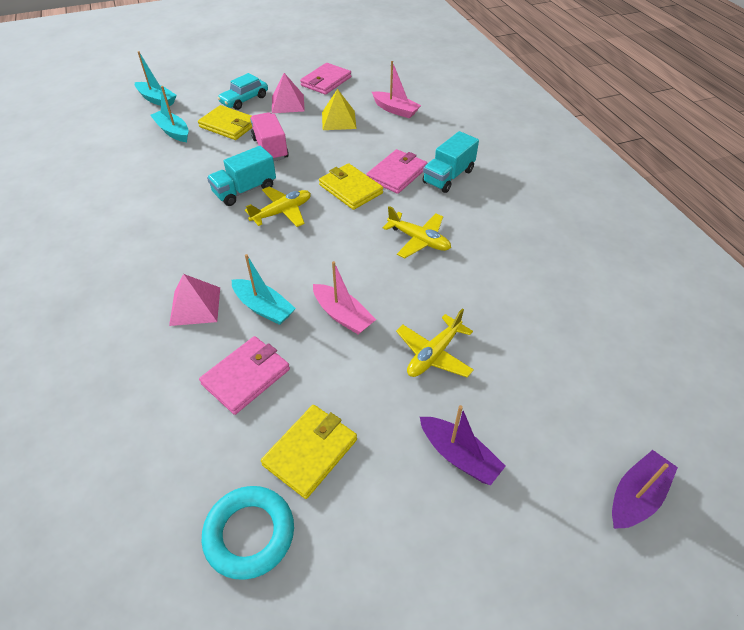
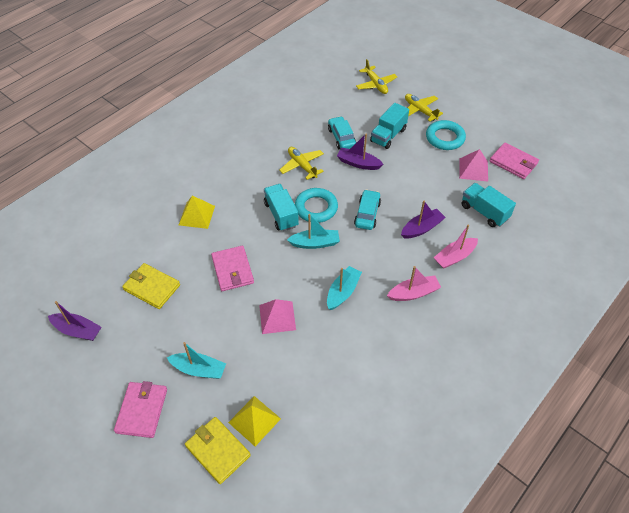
pink truck: [250,112,289,161] = 1 -> none = 0
purple boat: [420,405,506,485] [612,450,678,529] = 2 -> [48,301,101,341] [337,134,384,170] [401,201,446,239] = 3
turquoise car: [218,73,268,110] = 1 -> [328,116,356,149] [354,189,381,230] = 2
turquoise ring: [202,486,294,580] = 1 -> [295,188,338,223] [426,120,466,150] = 2
turquoise truck: [207,146,276,206] [422,131,479,193] = 2 -> [264,184,299,231] [370,103,409,149] [462,183,516,227] = 3
yellow pyramid: [322,89,357,130] = 1 -> [179,195,215,229] [228,396,281,446] = 2
yellow wallet: [198,105,252,140] [261,405,357,499] [319,163,383,210] = 3 -> [122,263,180,309] [185,417,251,484] = 2

